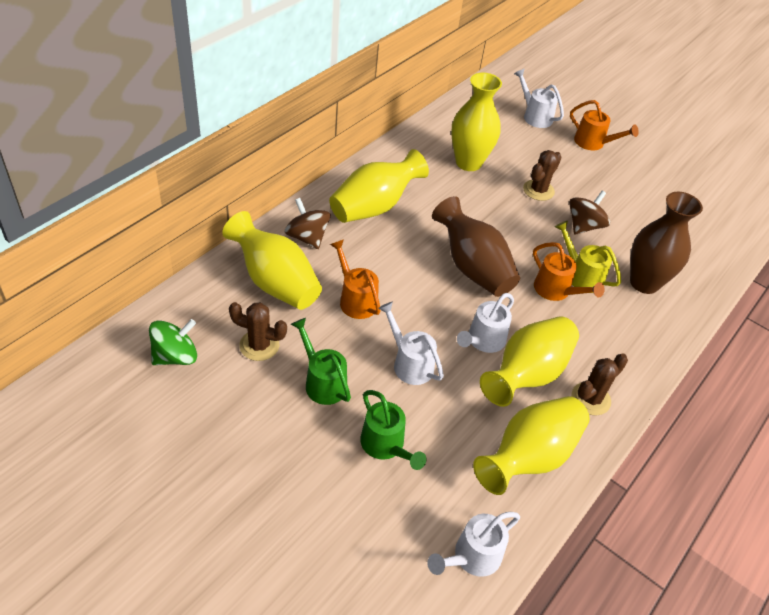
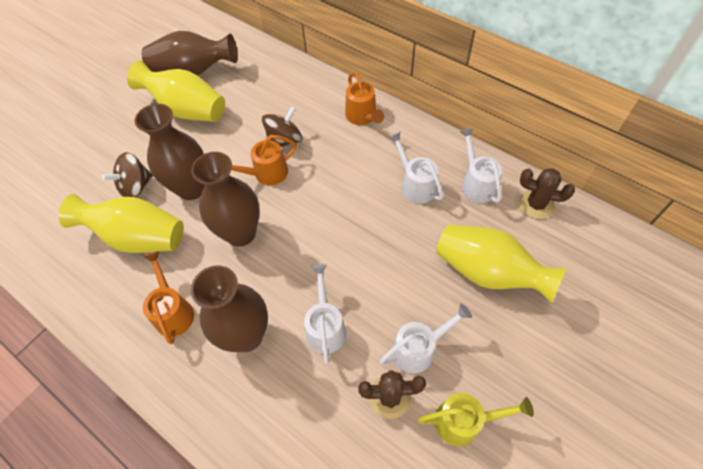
brown cactus: [229,302,287,361] [523,150,562,201] [572,353,628,415] = 3 -> [358,370,426,419] [519,168,575,219] = 2
brown vase: [432,196,520,297] [630,192,703,294] = 2 -> [135,104,205,200] [142,31,238,76] [191,152,259,247] [191,265,268,352] = 4
green spinning top: [149,319,197,365] = 1 -> none = 0
green watering can: [291,318,351,405] [360,390,427,470] = 2 -> none = 0
yellow vase: [222,211,322,310] [329,149,429,223] [451,73,502,171] [473,396,589,495] [480,316,579,407] = 5 -> [59,194,184,253] [127,61,225,122] [436,225,567,303] = 3

